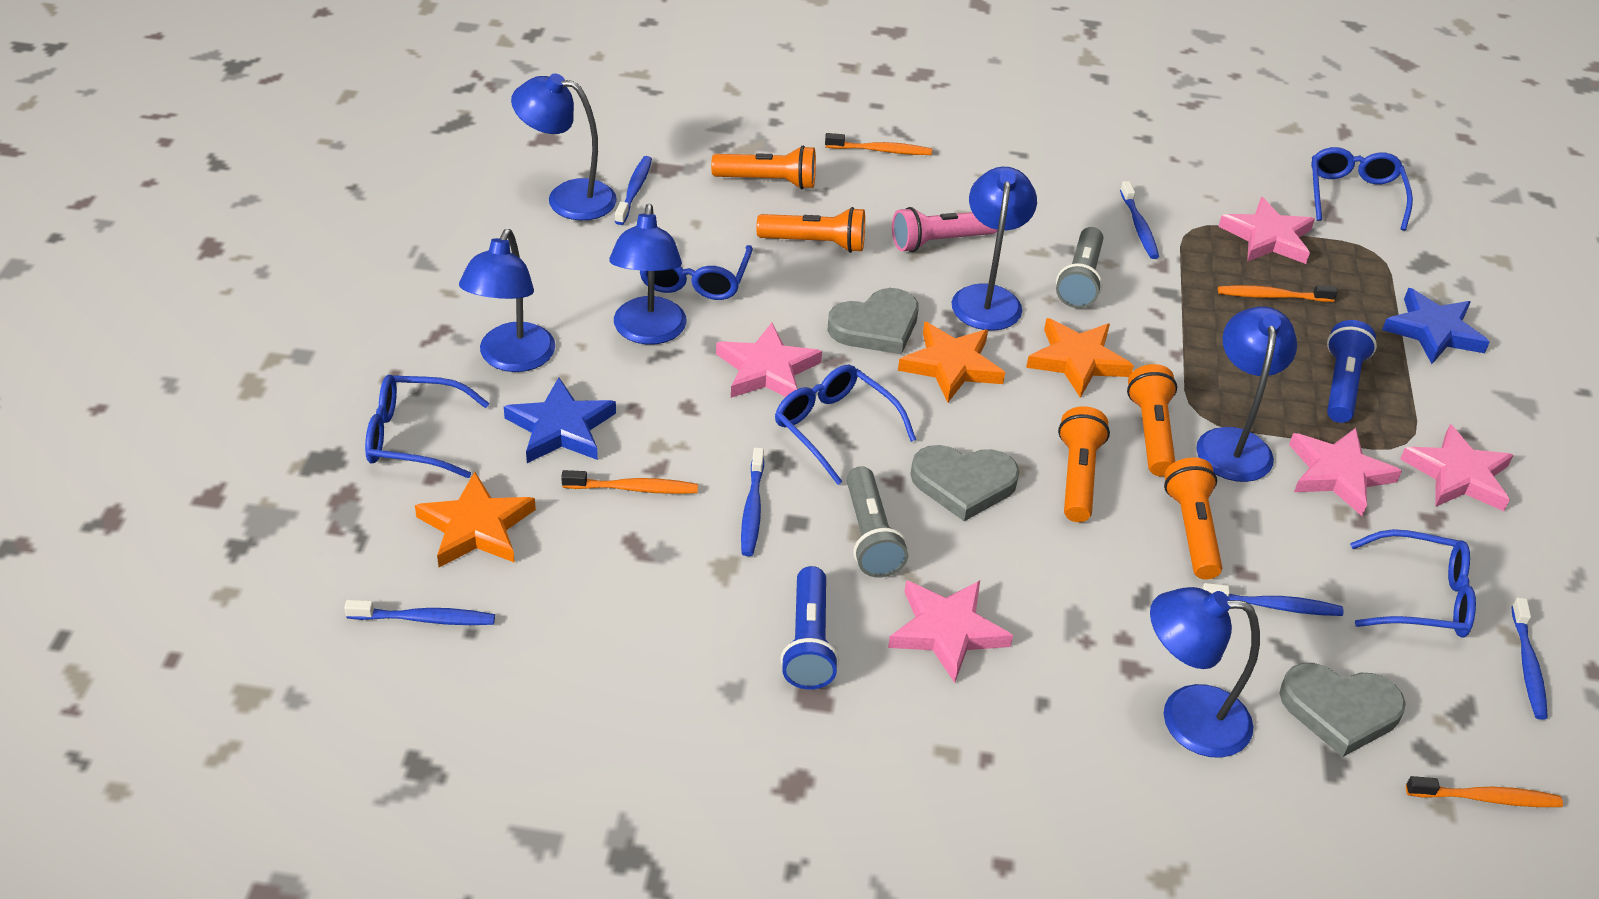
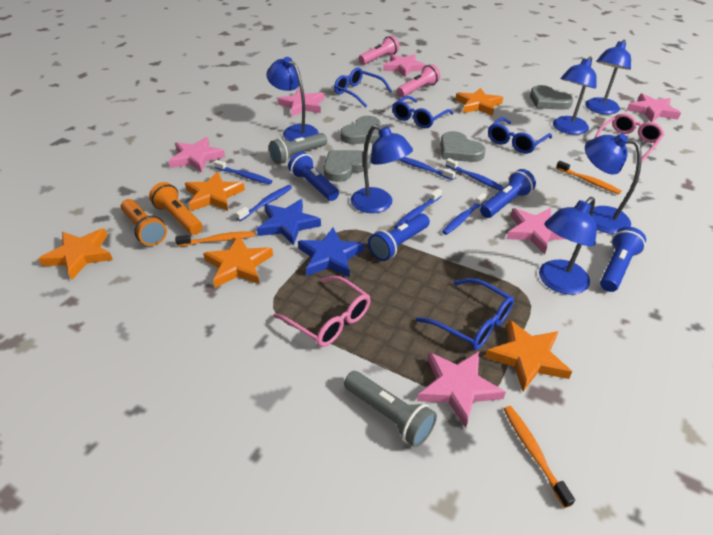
blue flashlight: [780,566,839,689] [1327,320,1377,423] = 2 -> [288,151,339,201] [368,213,430,261] [480,169,536,218] [600,227,646,292] = 4
blue glasses: [365,375,489,478] [640,245,753,300] [775,365,916,485] [1311,147,1413,231] [1350,529,1476,638] = 5 -> [334,68,392,107] [392,96,453,128] [416,278,514,350] [488,117,552,154] = 4
grey heart: [828,288,919,354] [911,445,1020,521] [1279,663,1406,757] = 3 -> [324,150,371,182] [341,116,381,144] [440,131,486,162] [530,85,573,110] = 4
orange flashlight: [711,146,816,189] [756,207,865,253] [1058,406,1110,522] [1127,364,1177,476] [1164,458,1222,580] = 5 -> [121,199,167,246] [149,182,203,235] = 2
orange star: [415,472,536,567] [898,322,1005,403] [1026,318,1134,398] = 3 -> [38,228,113,280] [185,171,245,211] [203,235,273,288] [455,88,503,116] [485,319,572,391] = 5
orange toothbrush: [561,470,698,494] [825,133,932,155] [1218,285,1337,302] [1406,776,1563,807] = 4 -> [175,231,255,247] [504,406,575,508] [556,161,621,194] = 3
pink flashlight: [892,207,998,252] = 1 -> [359,36,399,65] [397,64,440,97] = 2
pink glasses: none = 0 -> [273,276,370,347] [595,113,665,163] = 2
pink star: [716,323,822,398] [888,580,1013,683] [1218,197,1315,264] [1289,428,1402,516] [1400,424,1514,511] = 5 -> [169,137,225,173] [278,88,324,116] [383,54,426,77] [417,351,506,428] [506,208,565,254] [627,94,681,122] = 6

